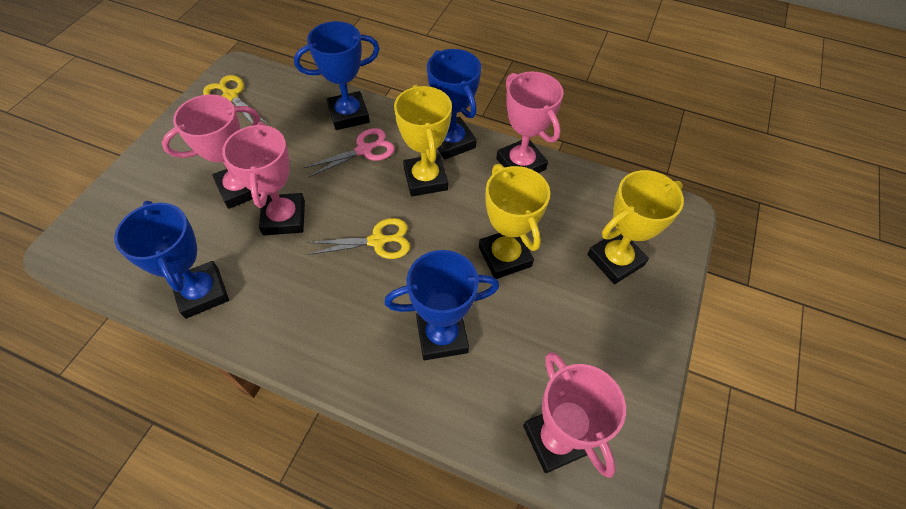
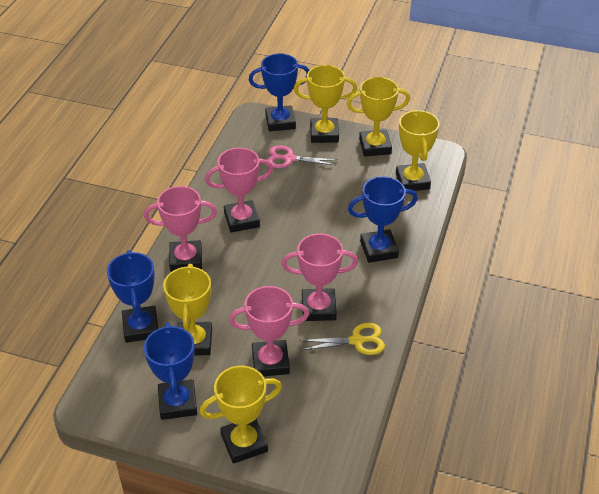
yellow scissors: [203,75,267,124] [307,218,410,259] = 2 -> [299,323,385,355] = 1
yellow trophy: [394,85,452,196] [479,164,550,279] [587,170,684,284] = 3 -> [163,264,212,355] [199,366,282,464] [294,65,357,143] [347,77,410,156] [396,110,439,191] = 5

